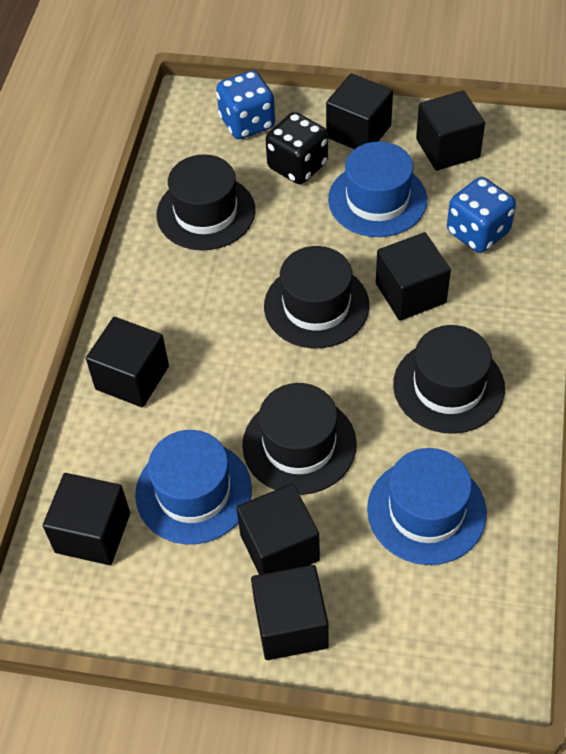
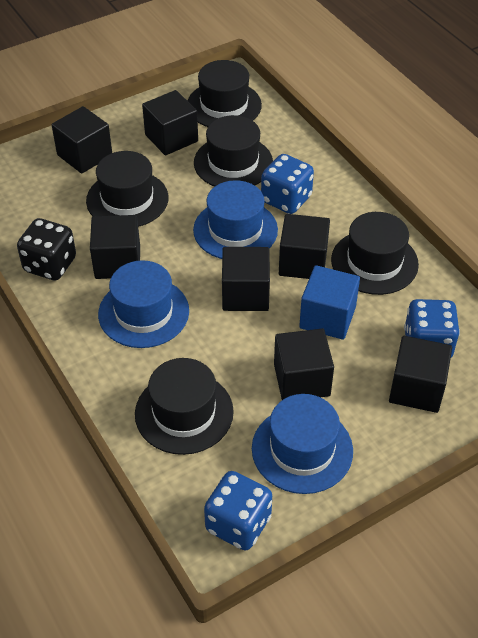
black hat: [157,154,255,250] [242,383,357,495] [264,246,369,348] [393,325,505,434] = 4 -> [86,151,168,227] [135,358,234,455] [187,60,262,127] [194,115,273,187] [331,212,419,295] = 5
blue cube: none = 0 -> [299,265,360,340] = 1
blue dice: [216,70,275,139] [447,177,516,253] = 2 -> [204,471,272,551] [261,154,314,214] [404,299,460,358] = 3

